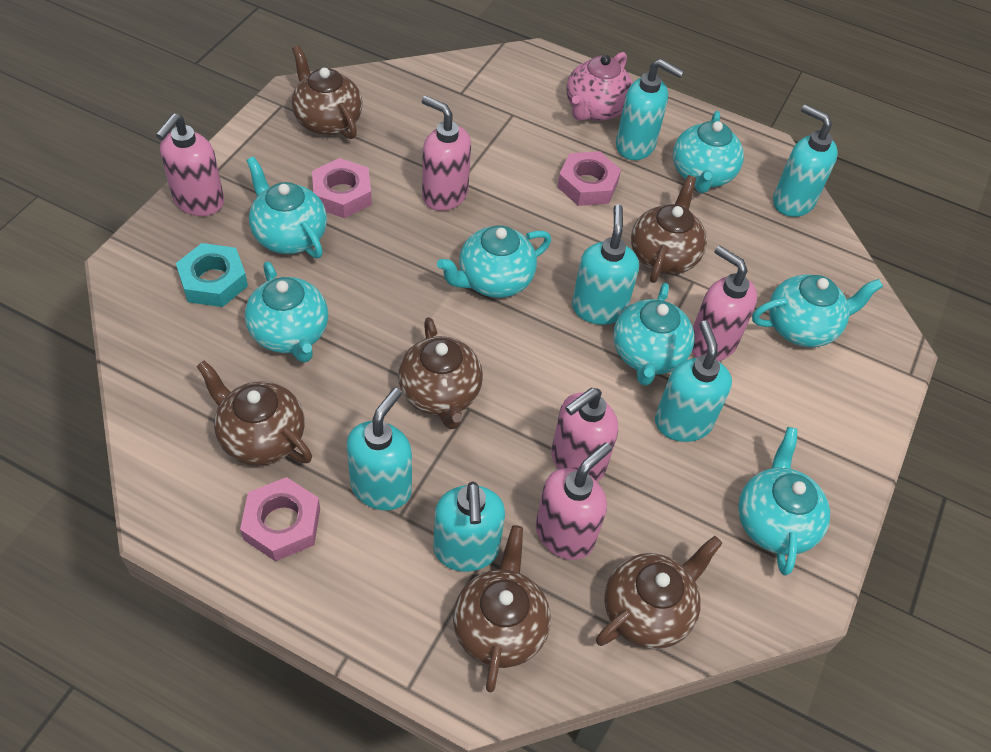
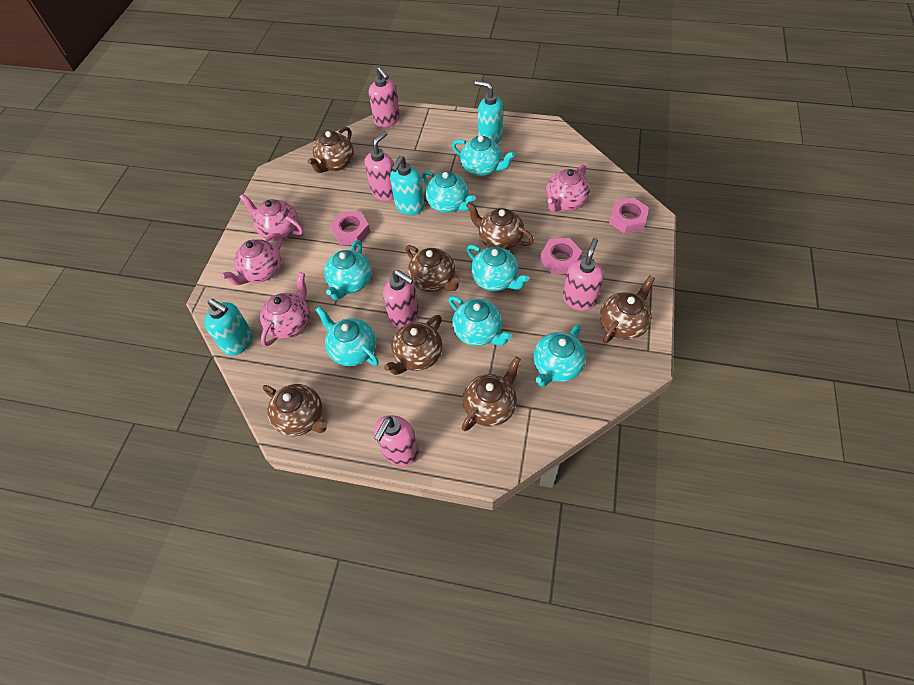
brown teapot: [197,361,312,465] [292,45,362,139] [398,317,483,429] [453,525,551,692] [596,536,722,649] [631,175,707,283] = 6 -> [263,384,327,436] [307,127,354,173] [384,315,442,375] [406,245,462,292] [462,357,521,431] [466,202,534,250] [600,275,655,343] = 7
pink teapot: [566,52,633,121] = 1 -> [221,233,283,285] [239,194,303,241] [260,272,310,346] [546,164,590,212] = 4
turquoise nut: [176,243,248,307] = 1 -> none = 0
turquoise soap dispenser: [346,388,412,510] [433,481,505,572] [572,204,639,325] [616,59,684,160] [655,321,732,442] [773,104,838,217] = 6 -> [204,299,253,356] [390,156,424,215] [475,81,503,144] = 3

